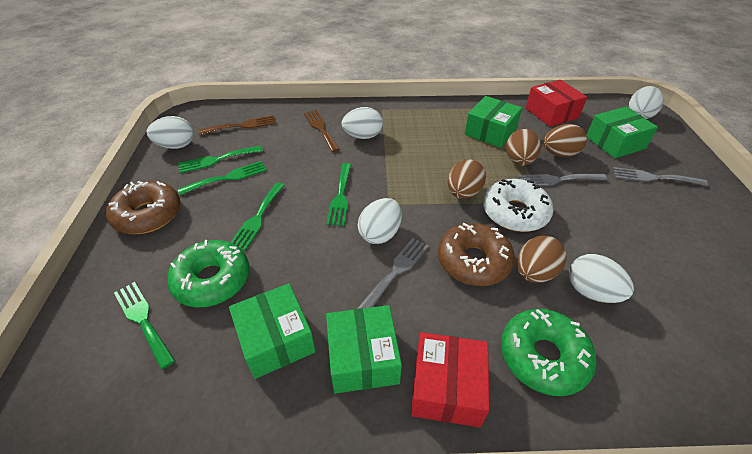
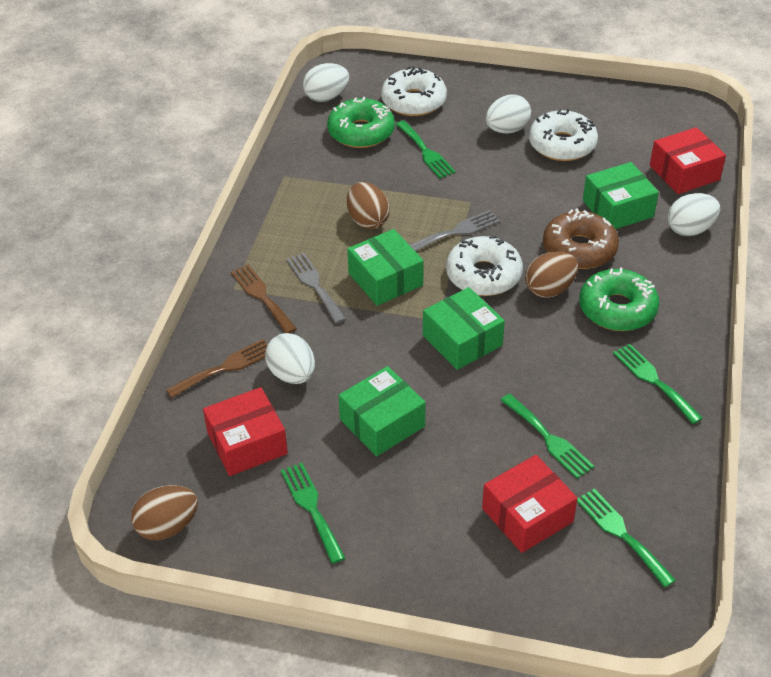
brown donut: [106,181,180,234] [438,223,515,286] = 2 -> [543,209,619,269] = 1
brown egg: [448,159,486,199] [506,129,541,165] [517,236,567,283] [544,124,587,157] = 4 -> [131,485,198,540] [347,182,390,229] [525,251,578,297] = 3
grey fork: [357,238,429,309] [518,173,607,186] [613,167,708,186] = 3 -> [286,253,346,324] [410,210,500,252] = 2
red box: [411,332,490,428] [526,80,587,127] = 2 -> [203,387,288,476] [482,455,578,553] [650,127,726,194] = 3
white donut: [483,179,554,232] = 1 -> [381,66,447,116] [446,235,523,296] [529,109,598,161] = 3
white egg: [147,116,194,149] [342,107,383,139] [358,198,402,244] [569,254,634,303] [629,86,664,119] = 5 -> [265,333,315,384] [303,63,349,102] [486,94,531,134] [667,193,720,236] = 4

